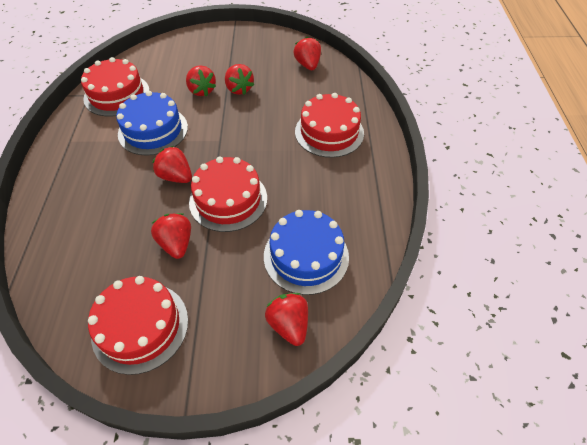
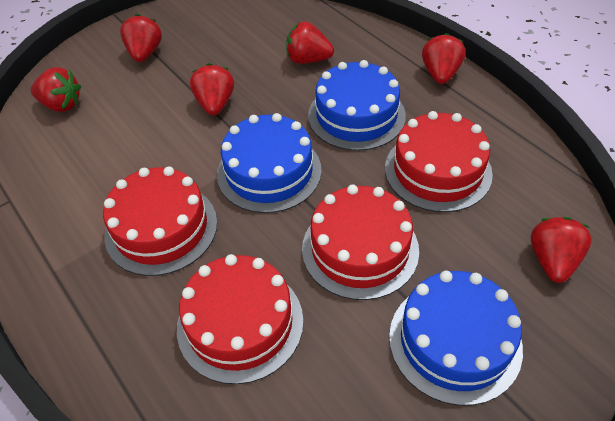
blue cake: [116,91,188,156] [264,210,349,295] = 2 -> [217,113,322,213] [308,60,406,151] [389,271,523,406] = 3

